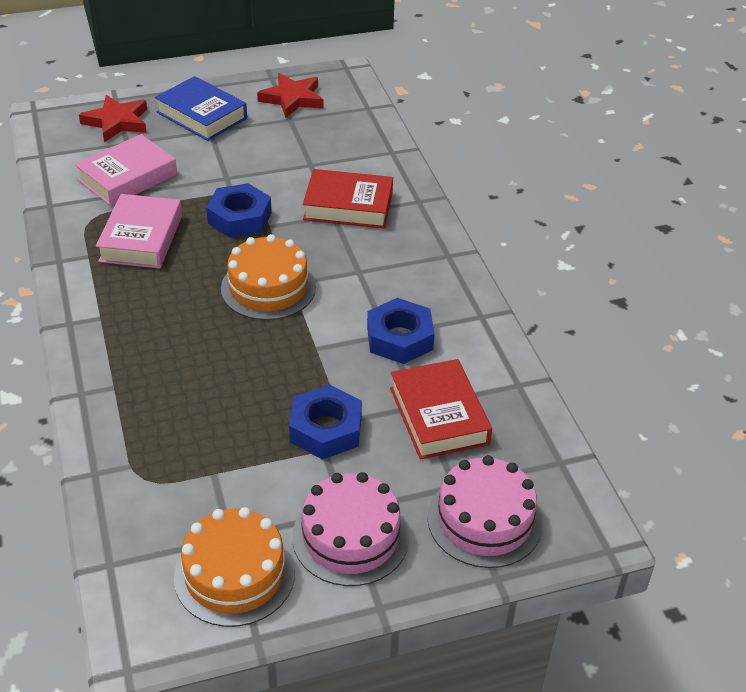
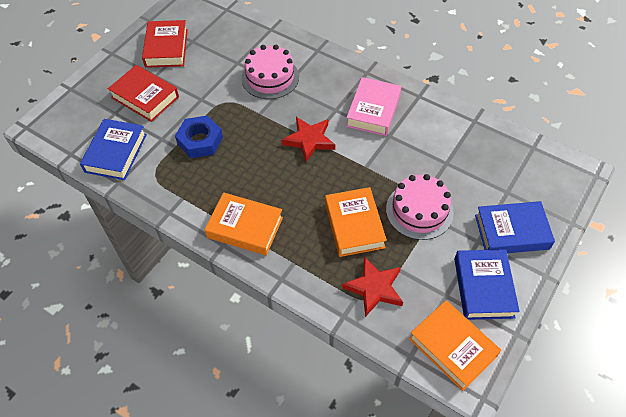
blue book: [155,76,247,141] = 1 -> [80,119,147,180] [454,249,520,320] [475,201,555,253] = 3
blue nut: [206,183,272,238] [289,385,362,459] [367,298,435,364] = 3 -> [175,115,223,158] = 1
orange book: none = 0 -> [205,192,283,255] [325,187,387,257] [409,300,501,391] = 3
orange cake: [174,507,295,627] [221,234,316,320] = 2 -> none = 0
pink book: [75,134,177,206] [96,194,182,269] = 2 -> [346,77,401,136] = 1

